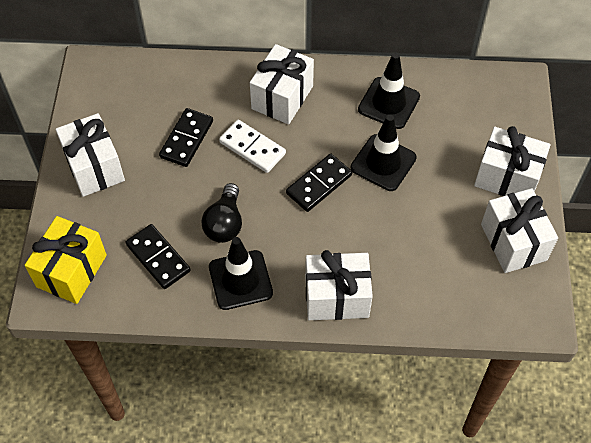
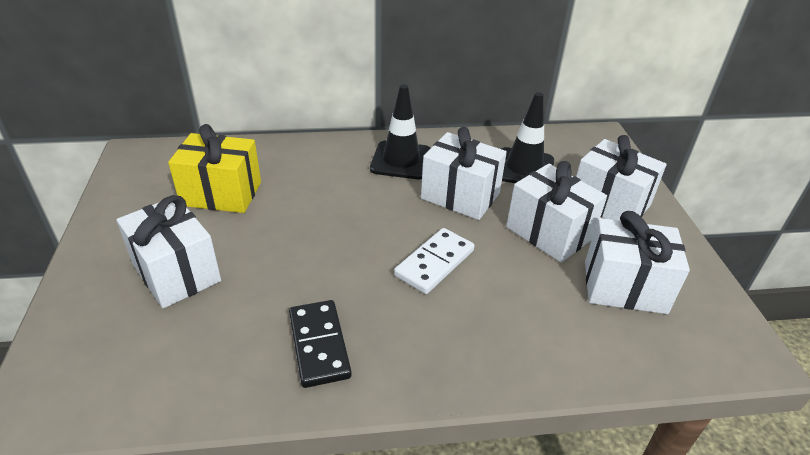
black domino: [126,224,191,289] [159,108,213,167] [286,154,352,212] = 3 -> [289,300,352,388] = 1
black light bulb: [201,183,242,243] = 1 -> none = 0
black traffic cone: [209,237,273,310] [351,114,417,191] [358,53,420,129] = 3 -> [370,84,431,179] [501,92,554,183] = 2

